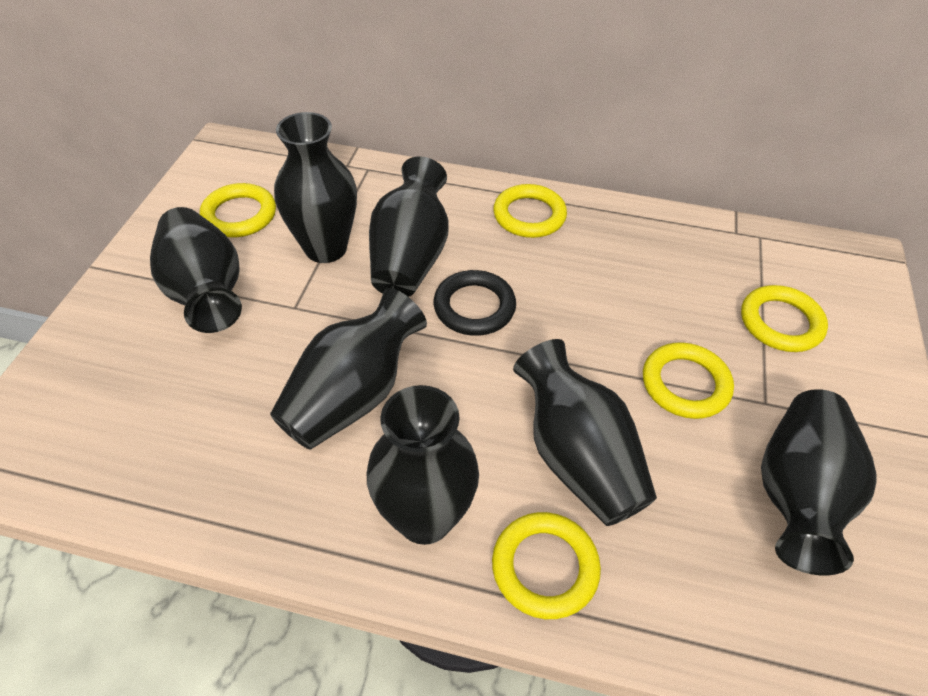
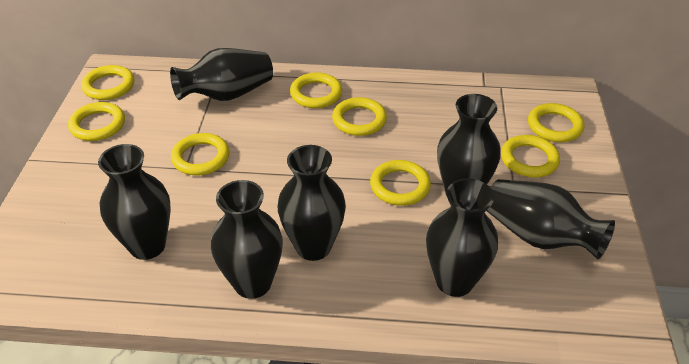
black ring: [433,270,516,336] = 1 -> none = 0
yellow ring: [200,183,276,237] [492,512,601,619] [493,184,567,238] [643,342,734,419] [741,285,828,352] = 5 -> [68,102,125,141] [81,65,134,100] [171,133,230,176] [290,72,342,108] [332,97,387,136] [370,160,431,206] [501,135,560,178] [528,103,584,142] = 8

